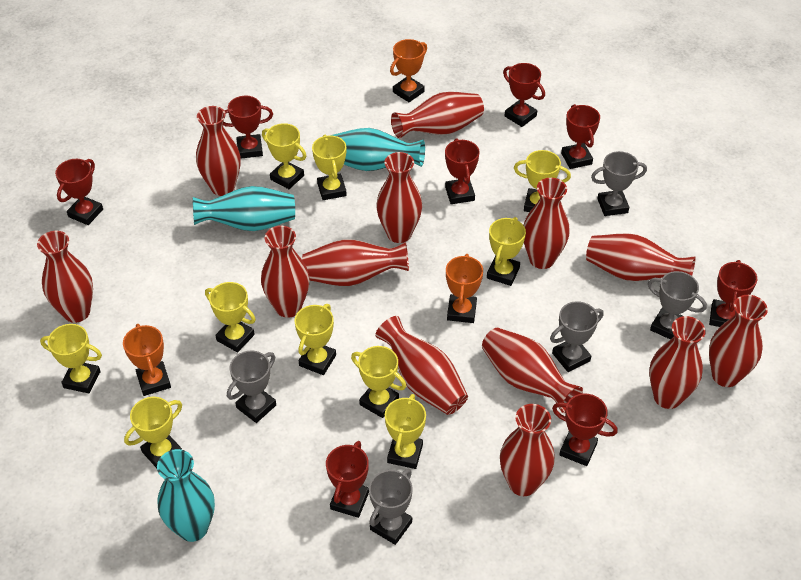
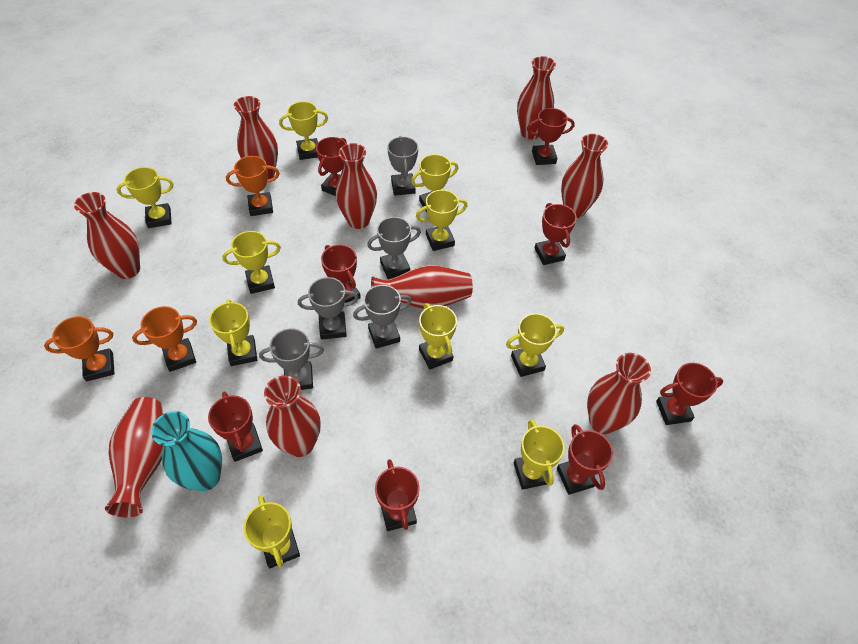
red vase: [37,231,93,323] [196,106,241,196] [261,226,310,318] [302,239,409,286] [375,316,468,415] [376,152,422,243] [391,92,484,138] [482,328,583,413] [500,404,555,496] [524,178,570,269] [586,233,696,281] [649,316,706,409] [709,295,768,387] = 13 -> [74,192,140,279] [105,397,164,517] [234,96,278,179] [264,376,321,457] [335,143,377,229] [371,265,473,309] [517,56,556,139] [561,134,608,218] [587,353,651,434] = 9
turquoise vase: [157,449,215,542] [193,186,295,231] [331,128,425,171] = 3 -> [151,411,222,491] = 1

